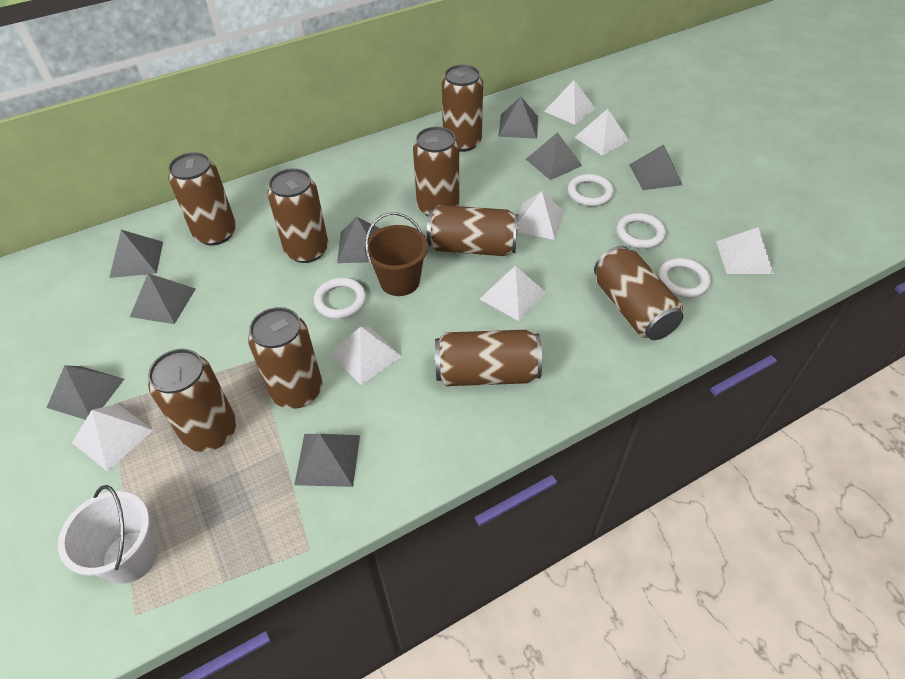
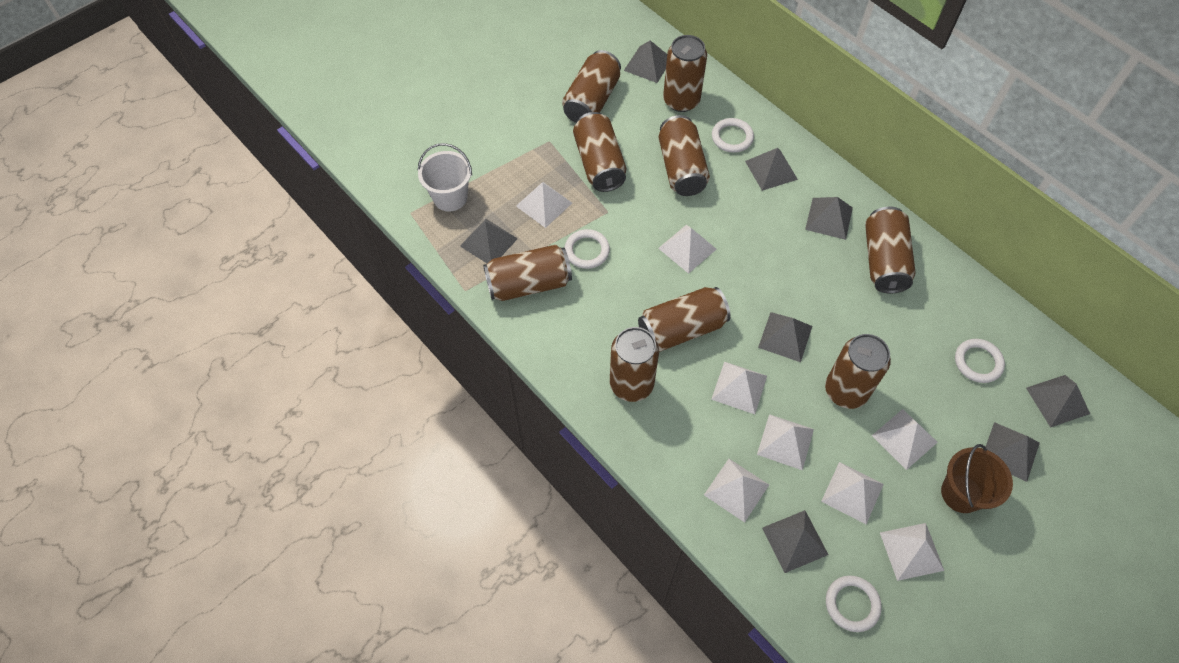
white pyramid: [72,404,153,472] [330,327,402,385] [480,266,546,321] [517,191,564,240] [544,80,595,125] [574,109,630,156] [716,227,774,274] = 7 -> [516,182,572,228] [658,225,716,274] [704,459,769,522] [711,362,767,414] [757,414,814,470] [821,462,884,524] [872,409,938,470] [880,523,944,581] = 8

